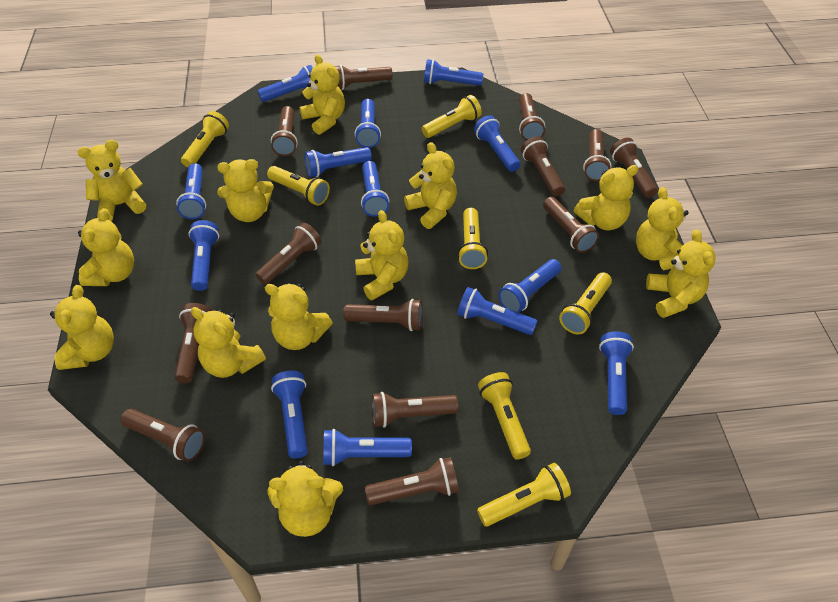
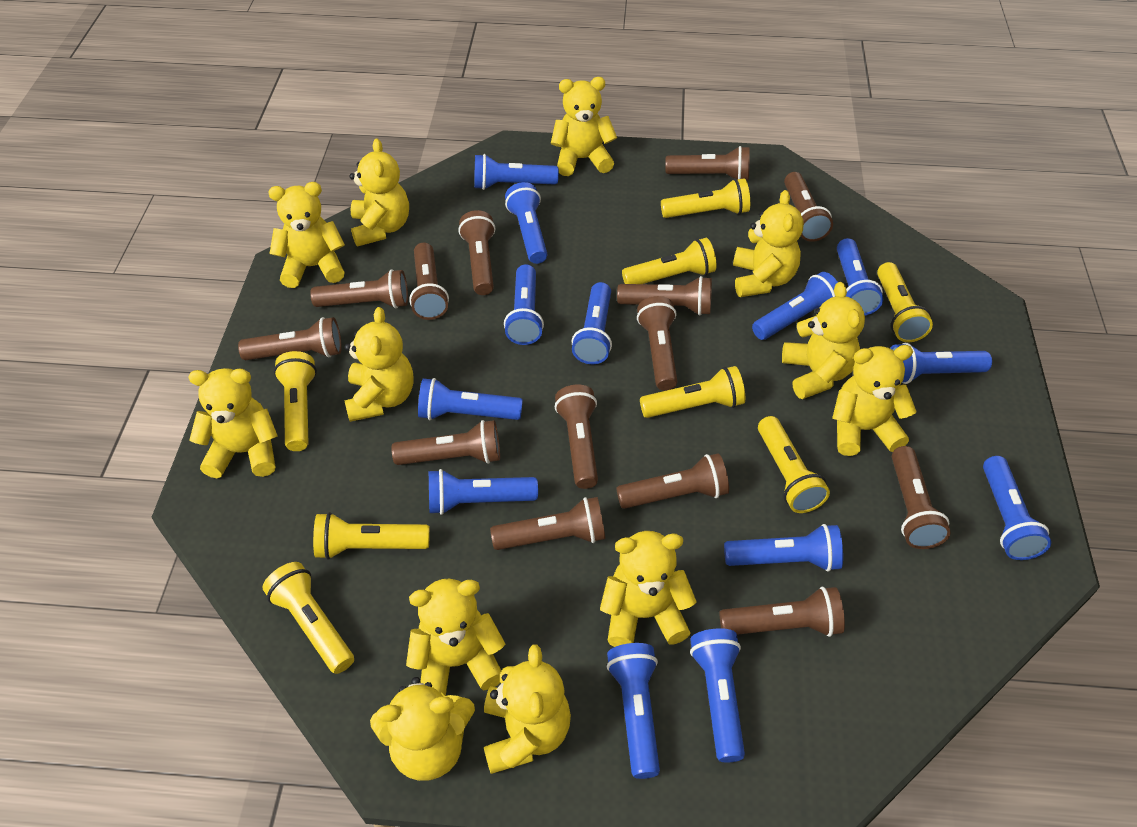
brown flashlight: [121,409,205,462] [174,303,212,383] [255,223,322,284] [271,106,298,156] [335,65,393,90] [343,299,423,331] [365,457,459,505] [372,392,458,428] [519,93,545,141] [521,137,565,196] [543,197,599,253] [583,129,612,181] [610,138,658,198] = 13 -> [238,317,342,360] [310,269,408,308] [391,420,500,465] [409,243,449,320] [458,210,495,295] [490,497,605,550] [555,385,598,489] [616,453,729,509] [617,276,712,316] [637,296,677,391] [665,146,750,180] [719,587,845,637] [784,172,833,242] [892,446,951,549] = 14
yellow flashlight: [181,111,229,167] [267,166,330,206] [422,95,482,138] [458,208,488,269] [477,463,571,527] [478,372,531,460] [559,272,612,334] = 7 -> [262,562,354,674] [274,351,317,451] [313,512,430,560] [622,238,717,284] [640,366,745,418] [661,178,750,218] [758,416,830,513] [877,262,933,342] = 8
yellow teddy bear: [50,285,114,370] [78,140,146,221] [78,208,134,286] [191,307,266,378] [217,159,274,222] [265,283,333,350] [267,461,343,537] [299,54,345,135] [355,210,408,300] [404,142,457,229] [574,165,639,230] [636,187,689,264] [646,229,716,318] = 13 -> [188,368,278,478] [269,182,345,288] [344,307,413,422] [349,139,409,247] [370,677,475,781] [406,579,505,697] [484,644,571,774] [551,77,617,176] [600,531,697,647] [733,190,804,297] [782,282,865,399] [832,345,917,456] = 12

